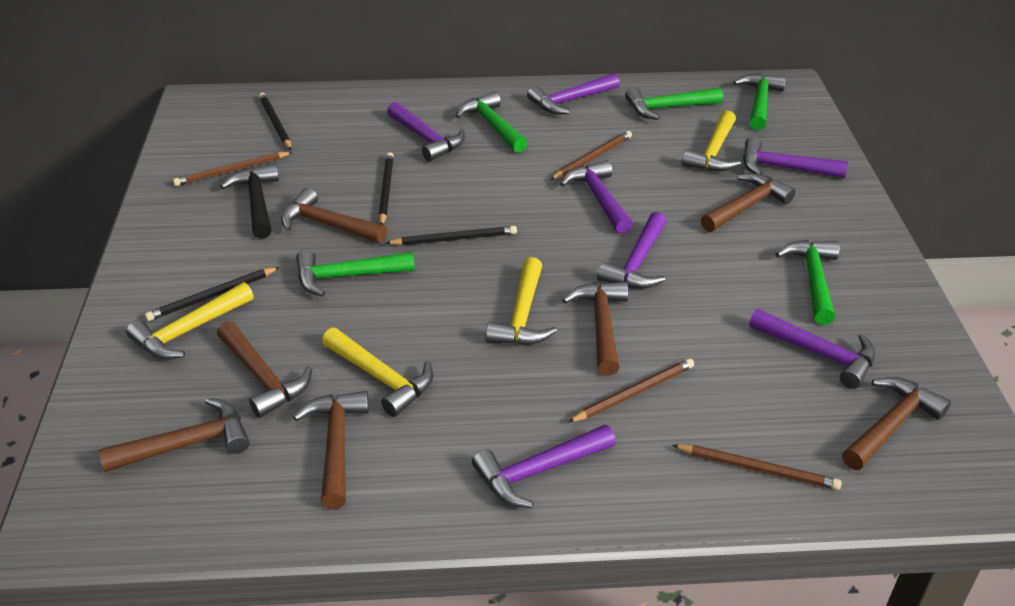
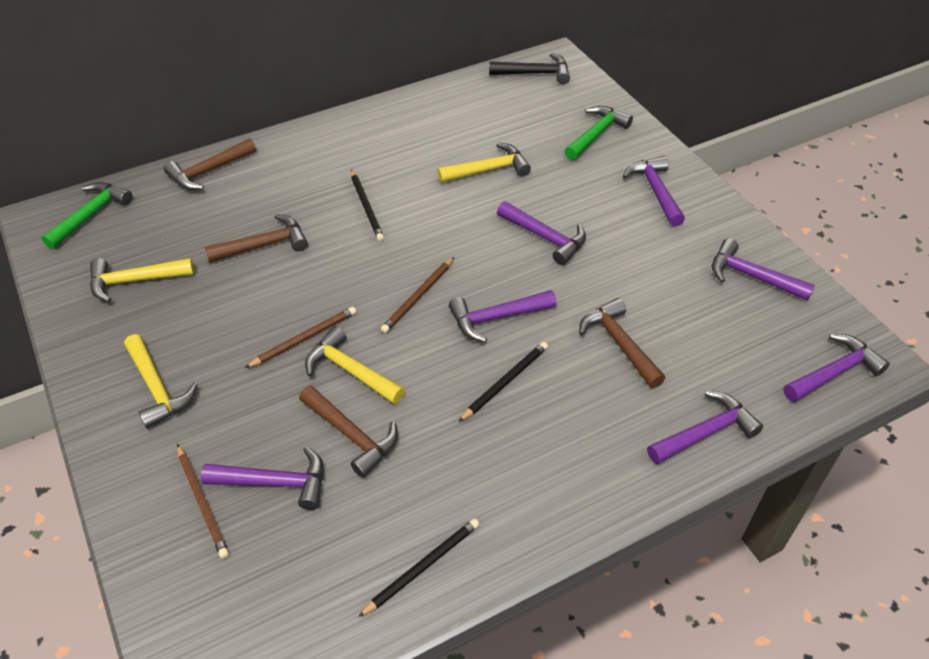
black pencil: [145,267,280,321] [259,93,292,150] [379,152,394,225] [386,226,517,245] = 4 -> [351,170,384,241] [358,518,480,617] [459,342,548,422] = 3
brown hammer: [99,398,250,472] [217,321,312,418] [281,188,387,243] [293,391,369,509] [563,282,628,375] [701,173,796,232] [842,377,951,470] = 7 -> [164,138,256,190] [205,214,308,263] [299,385,398,478] [579,298,665,388] = 4
brown pencil: [173,152,292,186] [550,131,632,180] [568,358,694,422] [672,444,842,490] = 4 -> [177,444,229,558] [245,307,356,368] [381,257,454,333] = 3
green hammer: [296,250,415,297] [456,91,528,153] [625,87,723,120] [733,73,786,130] [775,240,840,325] = 5 -> [41,182,133,249] [565,106,633,160] = 2

